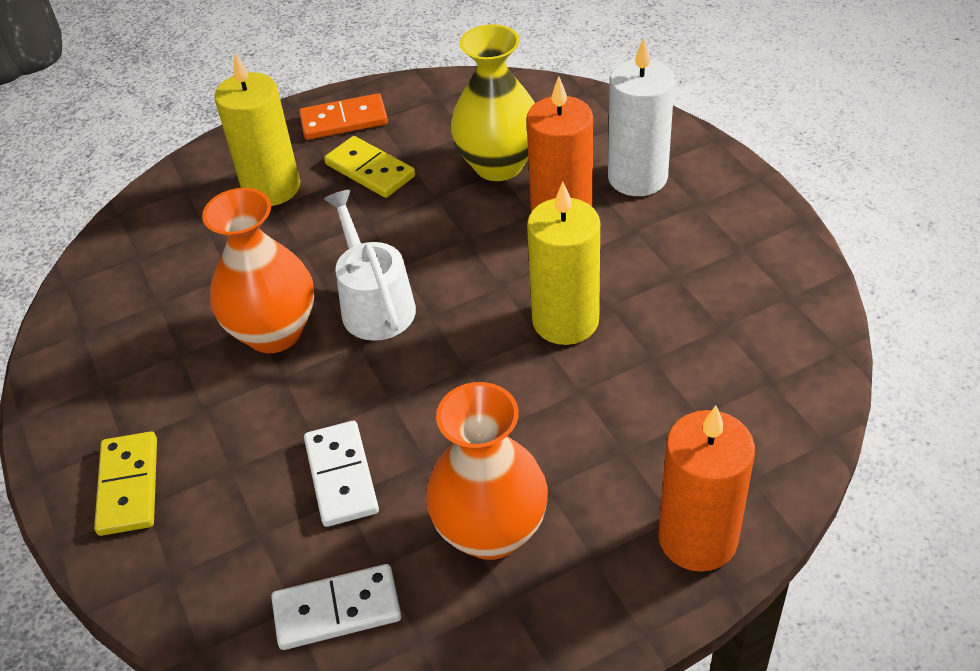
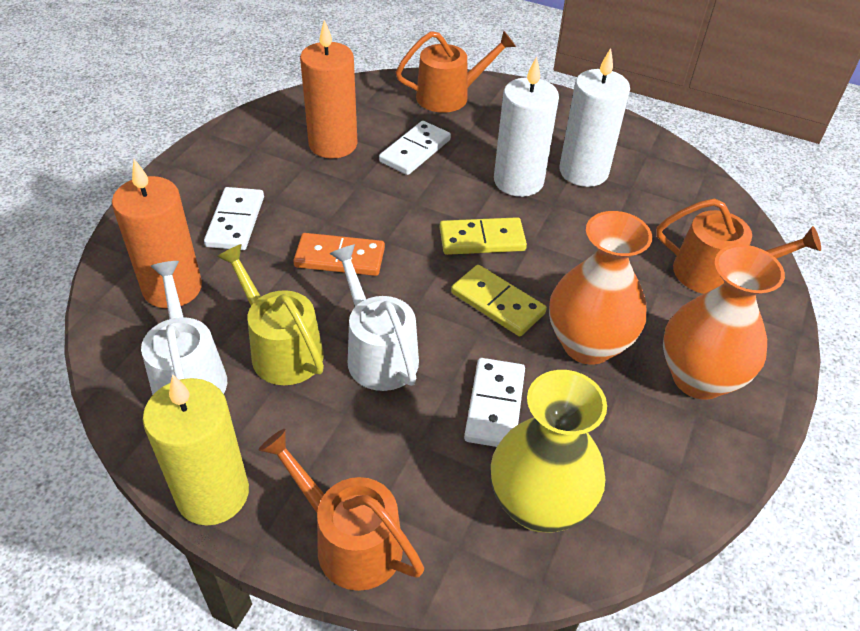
orange watering can: none = 0 -> [259,429,424,591] [396,31,516,113] [656,198,821,294] = 3
white candle: [608,38,675,196] = 1 -> [494,56,559,197] [559,48,630,187] = 2
white domino: [271,564,401,650] [304,421,379,527] = 2 -> [204,187,264,250] [379,121,451,175] [464,358,525,447] = 3
white watering can: [324,190,416,341] = 1 -> [141,261,227,395] [329,244,419,391] = 2
yellow candle: [214,53,300,206] [527,182,600,345] = 2 -> [143,374,249,526] = 1
yellow watering can: none = 0 -> [217,244,324,385] = 1

